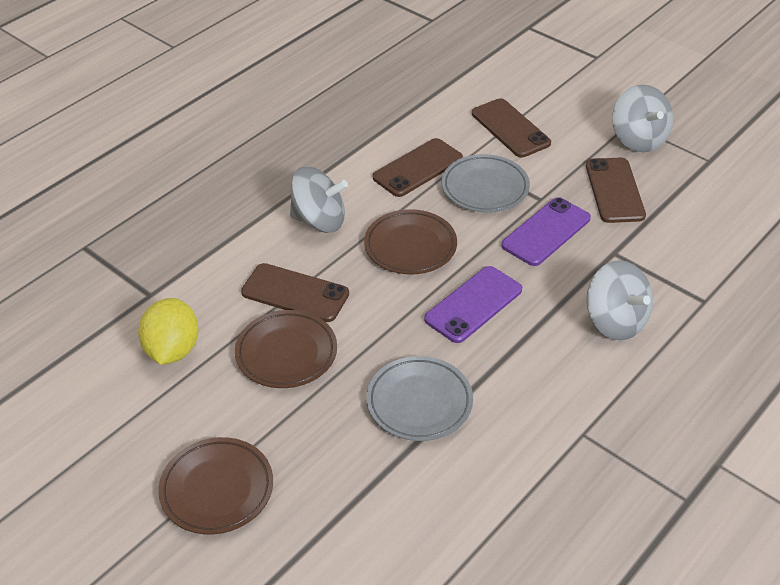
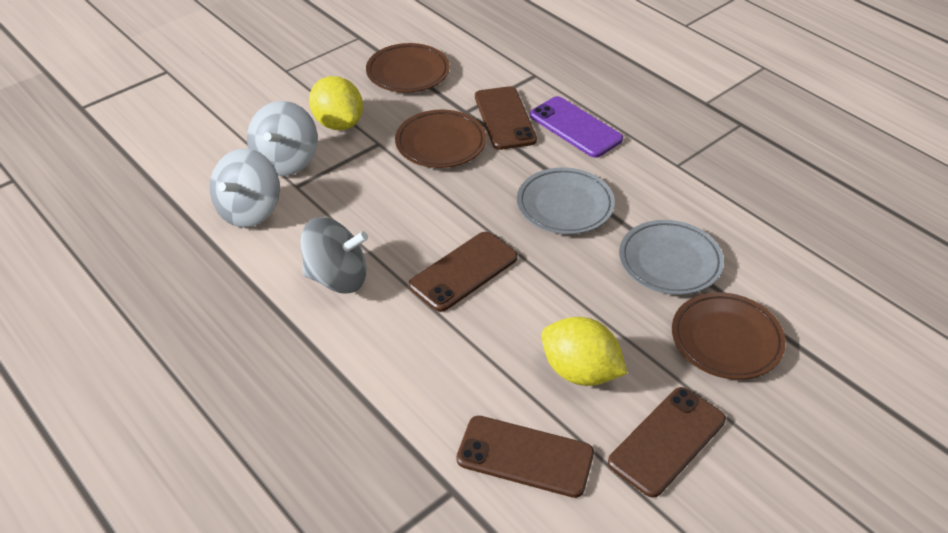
purple phone: [424,266,522,343] [501,197,591,266] = 2 -> [530,96,623,158] = 1
yellow lemon: [138,298,199,365] = 1 -> [309,76,363,130] [541,317,627,386] = 2

